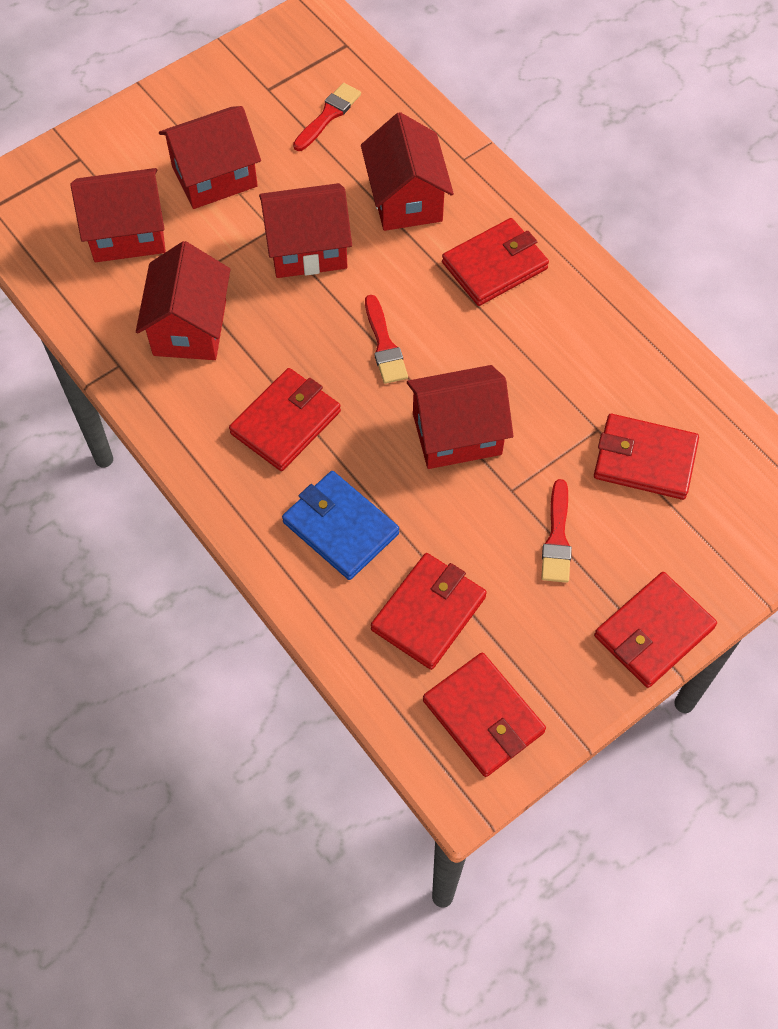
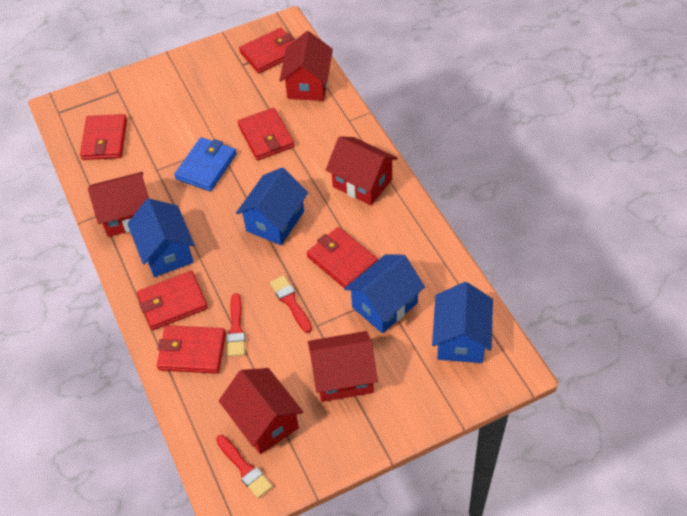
blue house: none = 0 -> [127,198,195,277] [236,167,308,245] [344,255,425,333] [432,282,493,363] = 4
red house: [70,168,166,262] [136,241,230,360] [159,106,261,209] [259,183,352,278] [361,112,454,231] [407,365,513,469] = 6 -> [88,172,149,237] [219,368,303,454] [279,31,333,101] [308,331,378,402] [326,136,398,206] = 5

